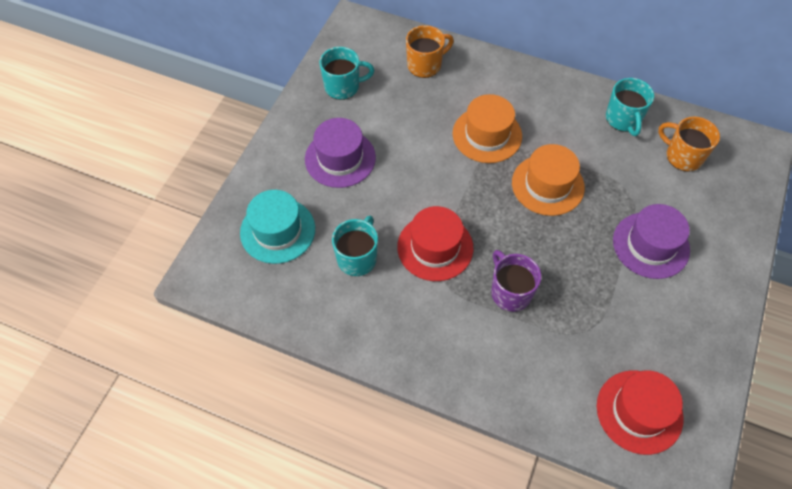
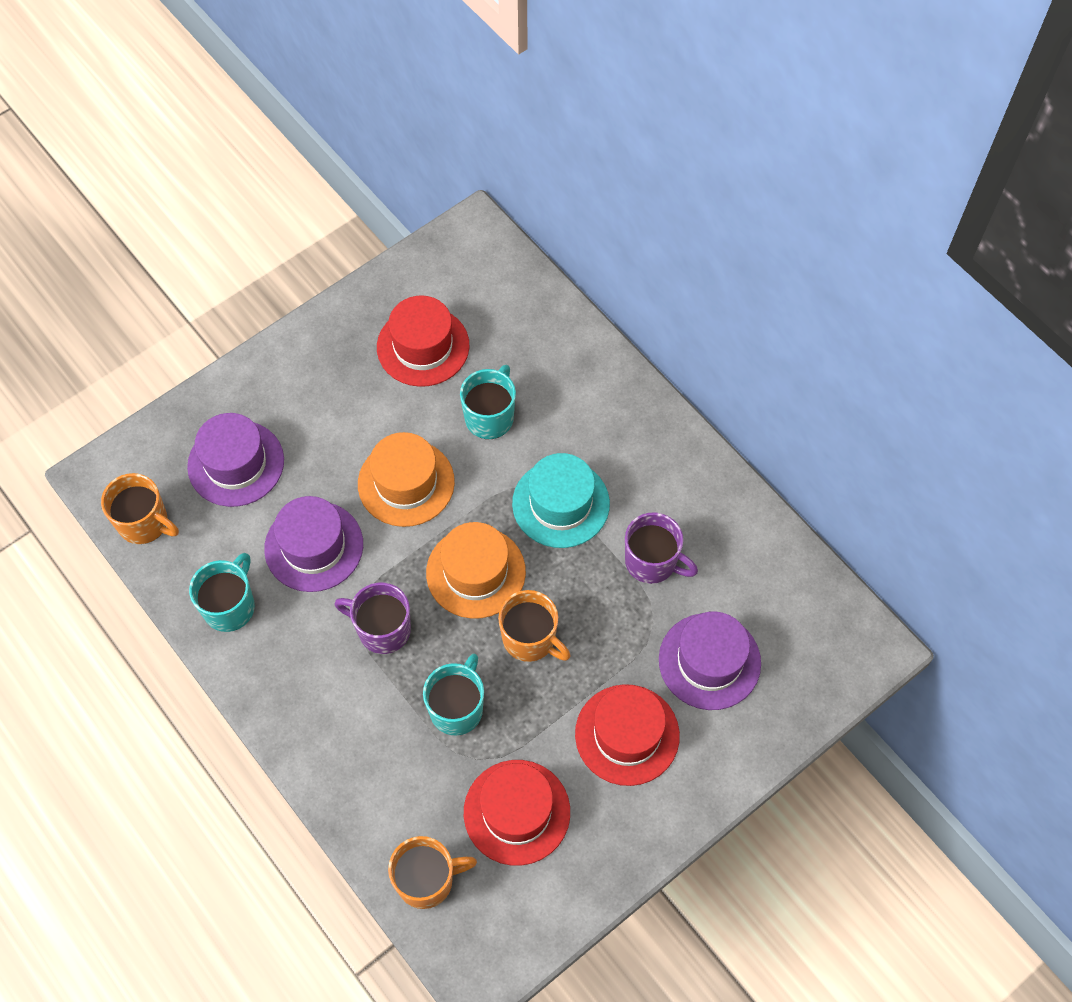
orange mug: [406,25,454,78] [658,117,720,171] = 2 -> [101,473,179,544] [388,836,477,909] [498,590,571,662] = 3
purple hat: [305,118,376,188] [613,204,690,279] = 2 -> [187,413,284,507] [264,496,363,592] [659,612,761,710] = 3
purple mug: [491,250,541,312] = 1 -> [334,583,411,654] [625,512,698,584] = 2
red hat: [397,206,474,281] [597,370,684,455] = 2 -> [377,295,470,387] [464,760,570,866] [575,684,680,786] = 3

